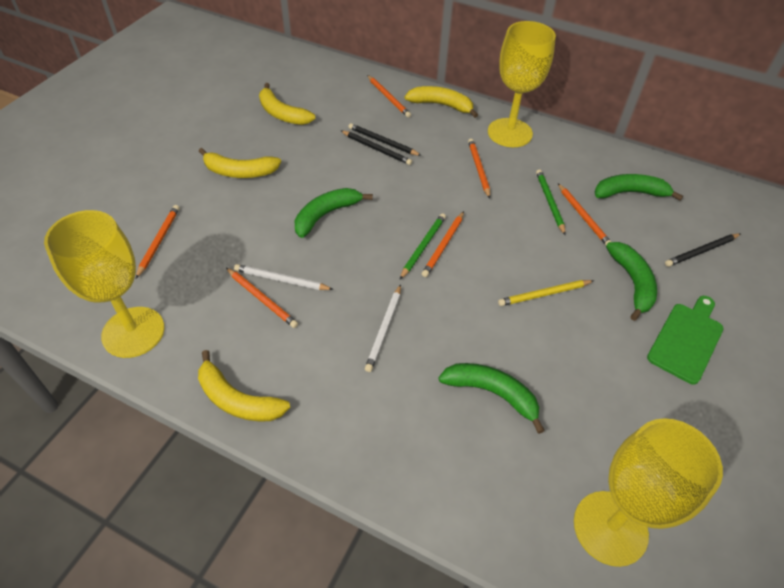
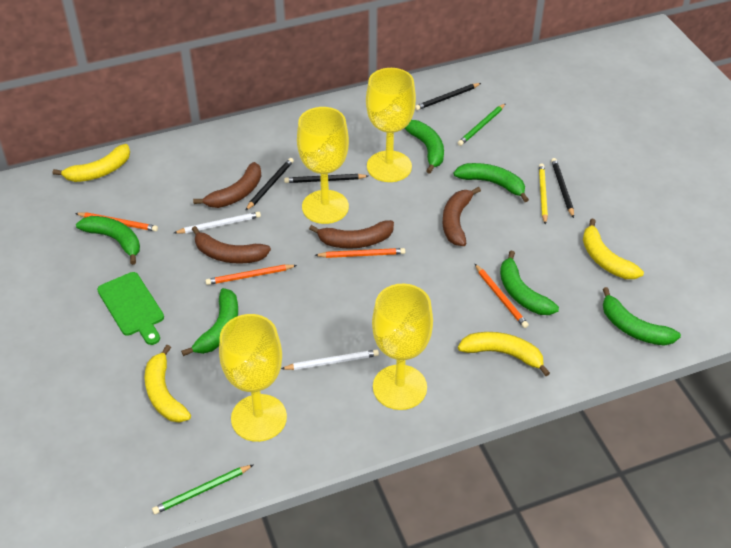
black pencil: [340,130,412,165] [349,123,422,156] [665,234,740,267] = 3 -> [245,158,294,211] [284,174,368,183] [415,83,481,110] [551,158,574,218] = 4
brown banana: none = 0 -> [192,226,271,263] [193,162,261,208] [309,220,394,249] [442,187,481,246] = 4
green banana: [295,188,373,238] [439,363,545,434] [595,174,683,201] [606,242,657,321] = 4 -> [76,216,140,265] [181,288,238,356] [405,120,444,174] [453,163,529,202] [500,251,559,315] [603,287,681,346] = 6
orange pencil: [136,205,180,278] [226,268,298,328] [367,75,411,117] [422,211,464,277] [468,139,490,198] [558,184,611,245] = 6 -> [75,212,158,231] [205,264,297,285] [314,248,405,258] [475,264,529,328] = 4
yellow goblet: [44,210,165,358] [488,21,556,147] [574,418,723,567] = 3 -> [219,314,287,442] [297,107,349,224] [366,68,416,182] [372,284,433,410] = 4

